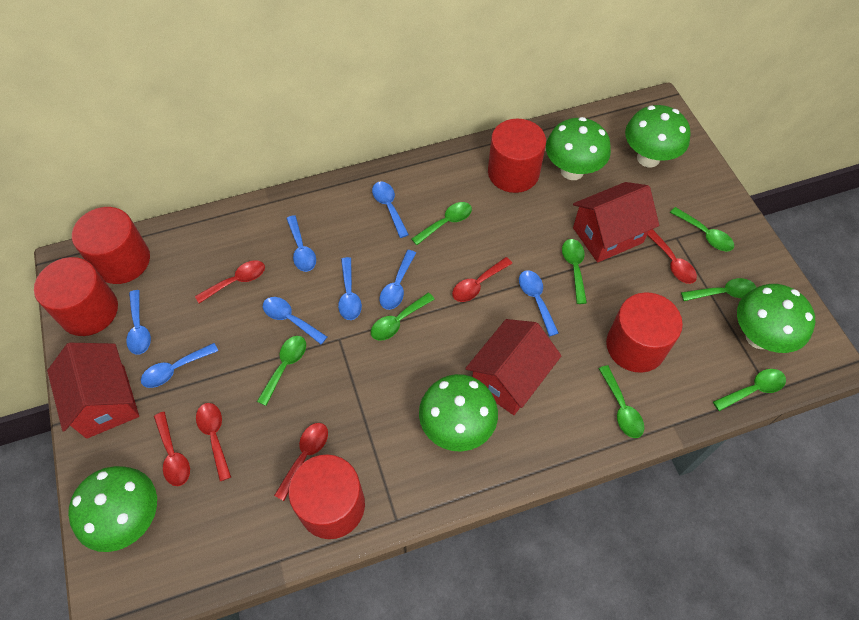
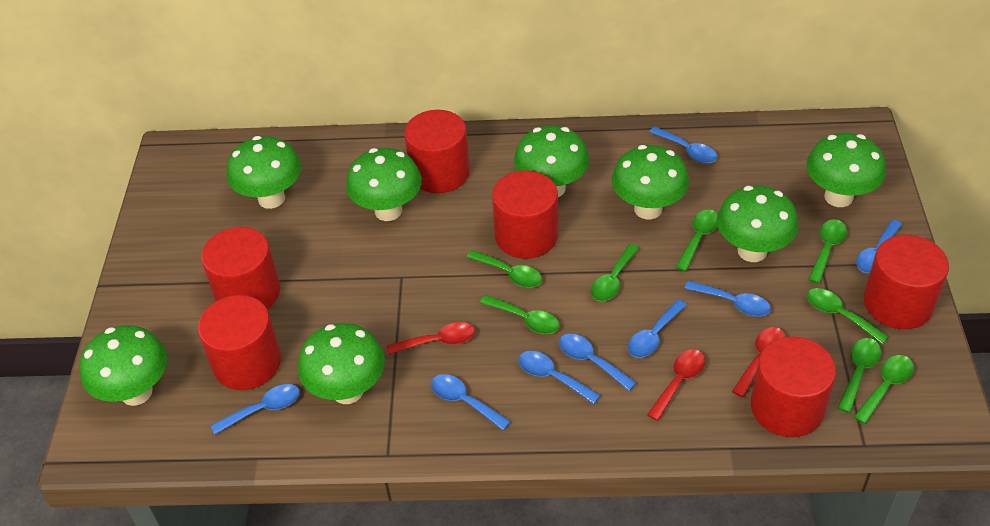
green mushroom: [68,466,157,552] [419,374,498,452] [546,117,611,180] [625,105,691,167] [737,284,815,353] = 5 -> [80,325,167,406] [227,136,301,209] [298,323,385,404] [346,148,422,221] [514,125,589,197] [612,145,689,219] [717,186,798,262] [806,133,886,207] = 8
red cylinder: [34,257,118,336] [72,207,150,284] [288,454,365,539] [488,119,546,193] [606,292,683,373] = 5 -> [198,295,281,390] [201,227,280,309] [404,110,470,193] [492,170,558,259] [751,336,836,437] [864,235,949,329] = 6
red house: [47,343,139,439] [465,319,562,415] [573,182,659,263] = 3 -> none = 0
red spoon: [154,412,190,486] [195,260,265,303] [196,403,231,481] [274,423,328,501] [452,257,512,302] [647,229,697,284] = 6 -> [387,322,475,355] [647,349,705,421] [732,327,786,397] = 3

